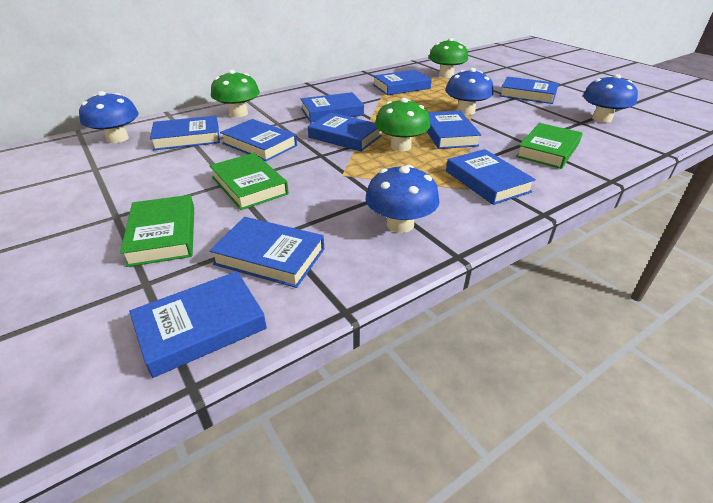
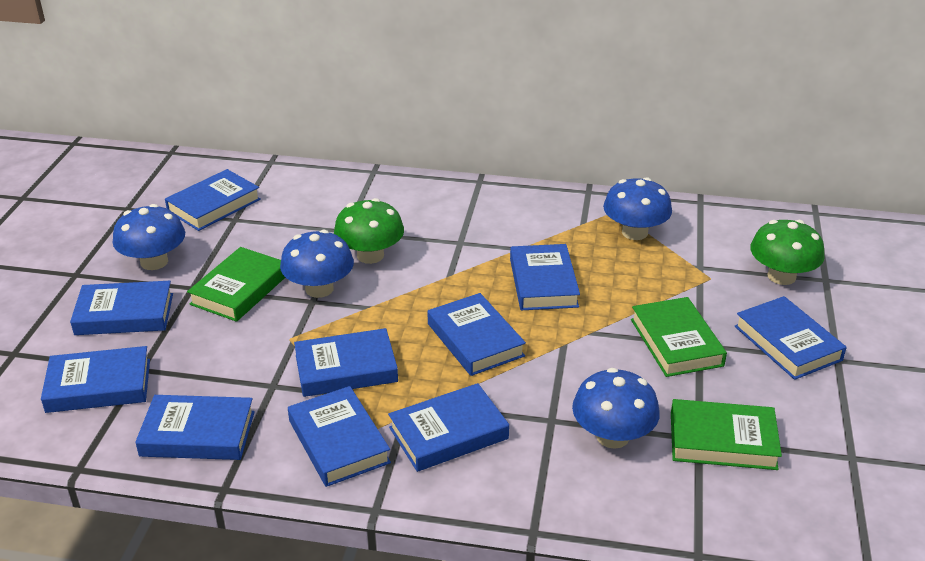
green mushroom: [211,70,260,117] [375,98,430,151] [429,38,468,78] = 3 -> [334,198,404,264] [750,220,825,285] = 2

